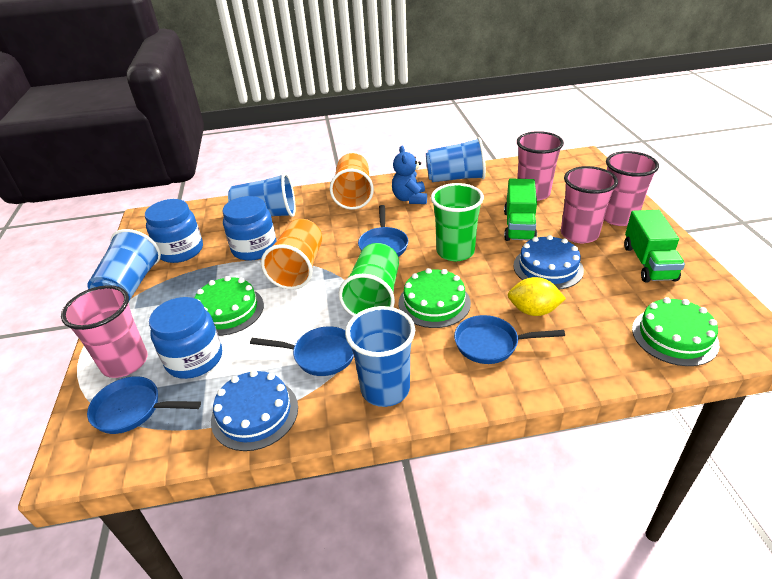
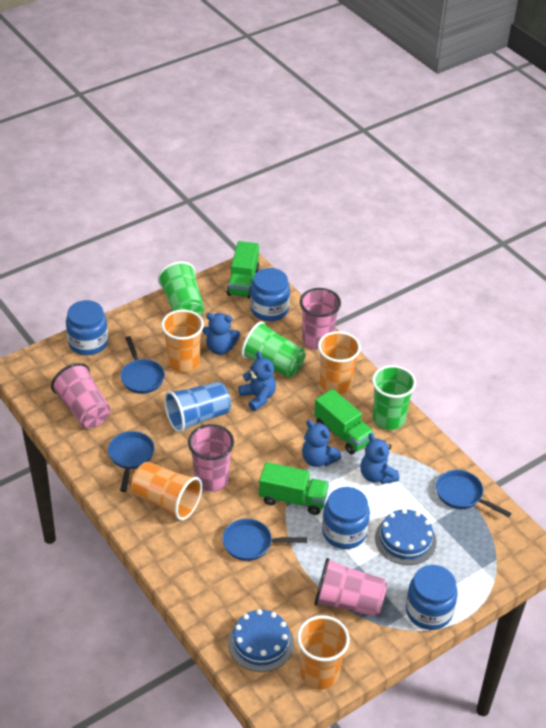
blue cup: [87,229,161,301] [228,173,296,217] [345,306,415,407] [426,137,486,182] = 4 -> [164,381,231,433] = 1
blue jar: [145,199,203,263] [149,297,222,379] [223,196,277,261] = 3 -> [66,300,108,355] [250,268,290,321] [322,487,370,549] [406,565,458,630] = 4
blue teddy bear: [392,146,427,204] = 1 -> [202,313,240,355] [238,351,276,411] [302,420,342,467] [360,433,399,484] = 4
green cake: [194,276,264,336] [398,268,471,328] [632,297,720,366] = 3 -> none = 0
green cup: [338,243,399,316] [431,183,484,261] = 2 -> [158,261,204,316] [241,321,306,378] [372,365,416,430] = 3
green truck: [504,178,537,241] [624,210,685,282] = 2 -> [227,241,259,298] [259,462,329,515] [314,389,374,455] = 3
orange cup: [261,219,322,290] [330,153,374,210] = 2 -> [131,462,202,521] [161,310,204,373] [297,615,350,690] [318,331,361,395] = 4
yellow lemon: [508,277,566,316] = 1 -> none = 0

